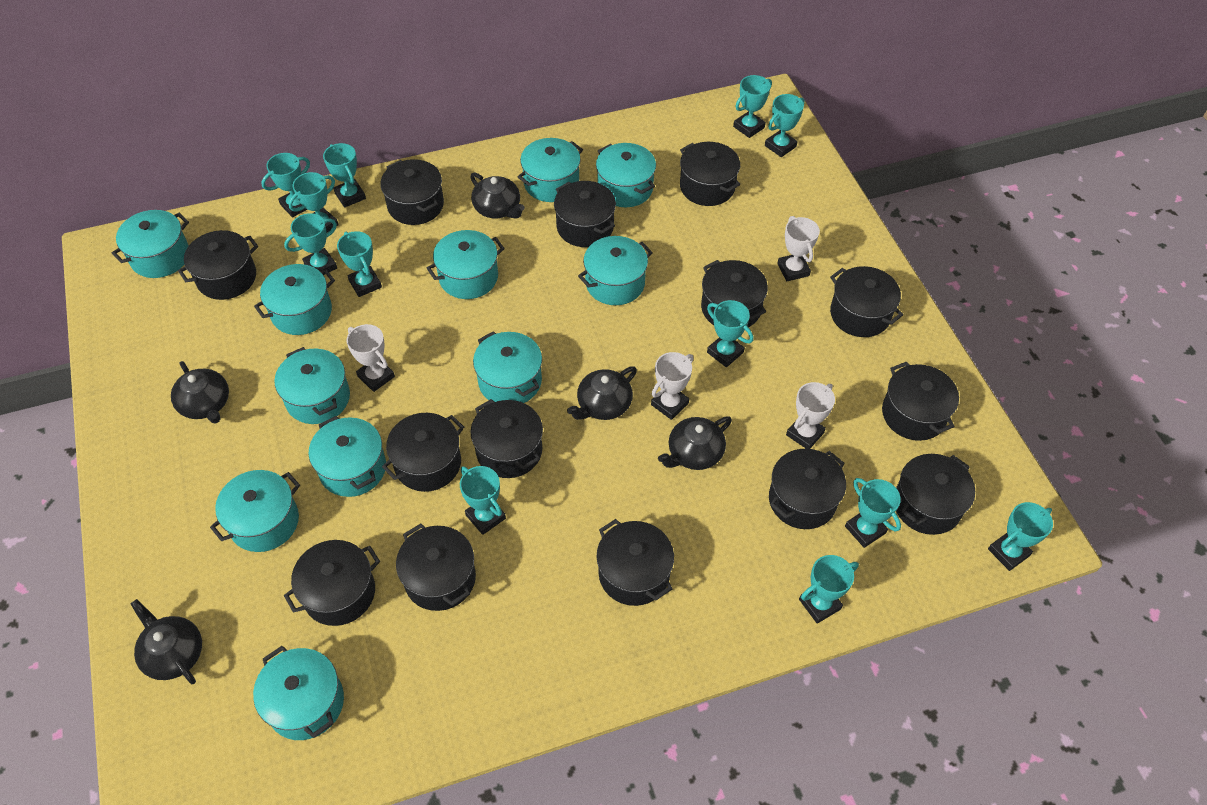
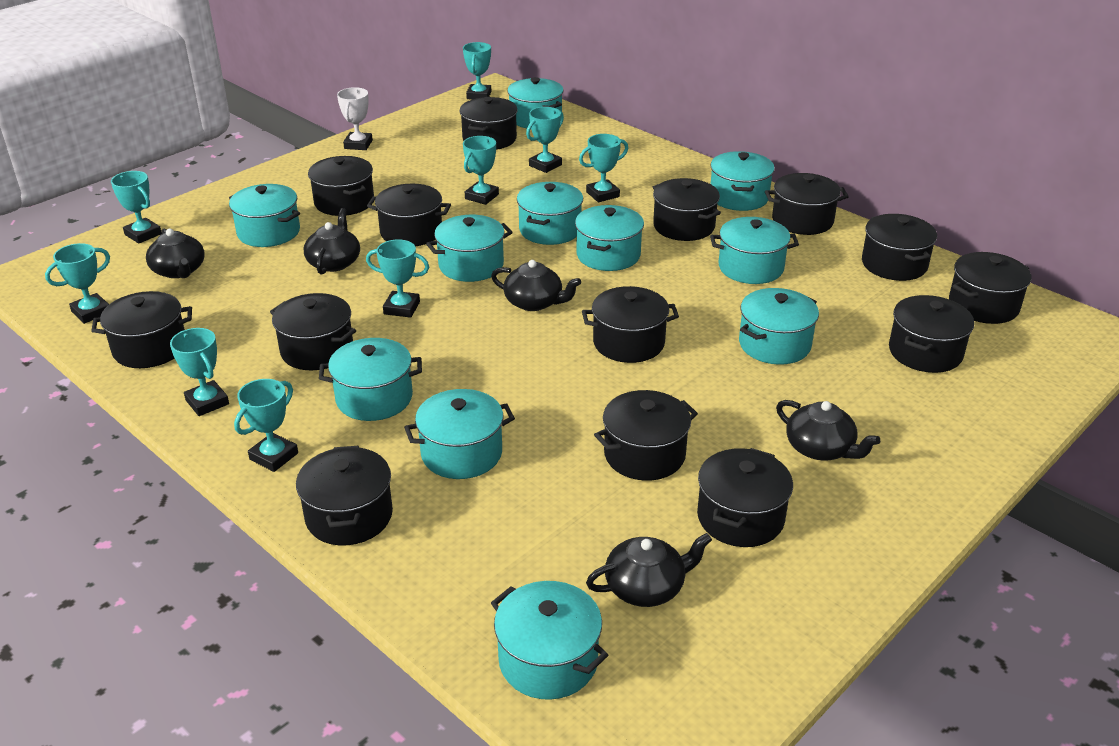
turquoise trophy: [261,153,310,218] [284,213,337,275] [289,172,339,233] [323,143,366,208] [337,231,382,297] [460,466,506,535] [707,300,754,367] [733,75,772,138] [765,94,805,157] [799,555,859,623] [845,478,901,548] [988,502,1053,571] = 12 -> [45,243,110,324] [111,171,162,244] [170,328,229,416] [234,379,298,472] [366,239,429,318] [463,42,491,100] [463,136,499,205] [526,107,564,173] [579,134,628,202] = 9
white trophy: [346,324,395,392] [651,352,693,420] [777,216,820,281] [786,382,835,449] = 4 -> [337,87,373,150] = 1

